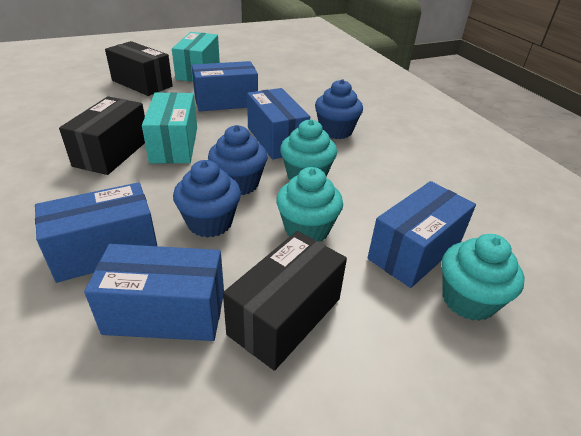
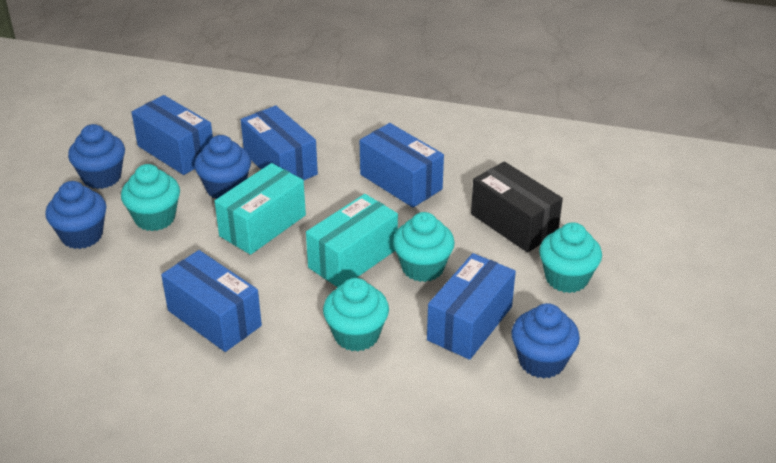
black box: [59,96,145,175] [105,41,173,96] [223,231,347,371] = 3 -> [471,161,563,253] = 1
blue cupcake: [173,160,241,237] [208,125,267,195] [315,79,363,139] = 3 -> [45,181,106,249] [68,124,125,189] [194,135,251,199] [511,303,580,379] = 4
turquoise cupcake: [276,167,343,241] [280,119,337,180] [442,234,524,321] = 3 -> [121,164,180,231] [323,278,389,351] [393,212,455,282] [539,222,602,293] = 4

